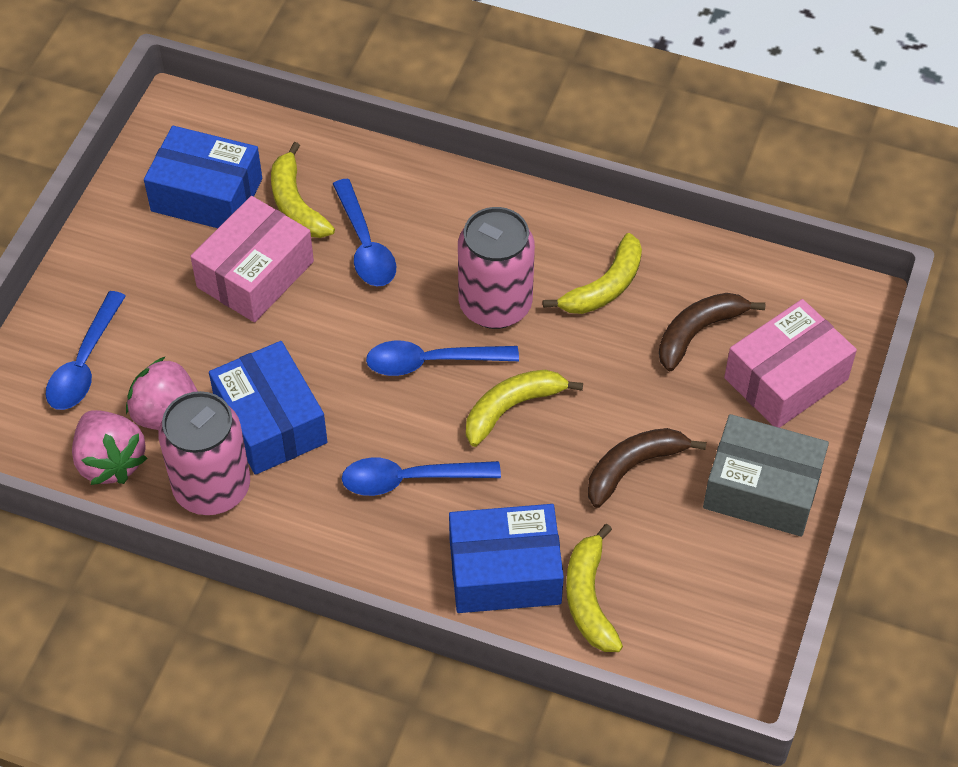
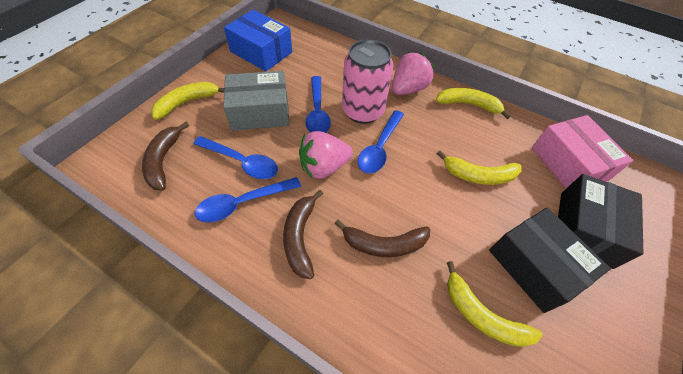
black box: none = 0 -> [489,208,611,313] [558,174,643,269] = 2
blue box: [144,126,262,228] [209,341,327,475] [449,504,564,613] = 3 -> [224,10,292,71] = 1
brown banana: [588,428,706,508] [659,293,765,371] = 2 -> [142,122,189,191] [283,190,323,279] [334,220,430,257] = 3
pink box: [190,196,314,322] [724,299,857,428] = 2 -> [532,115,633,189] = 1
pink can: [158,391,250,515] [458,207,535,329] = 2 -> [342,39,393,124] = 1

